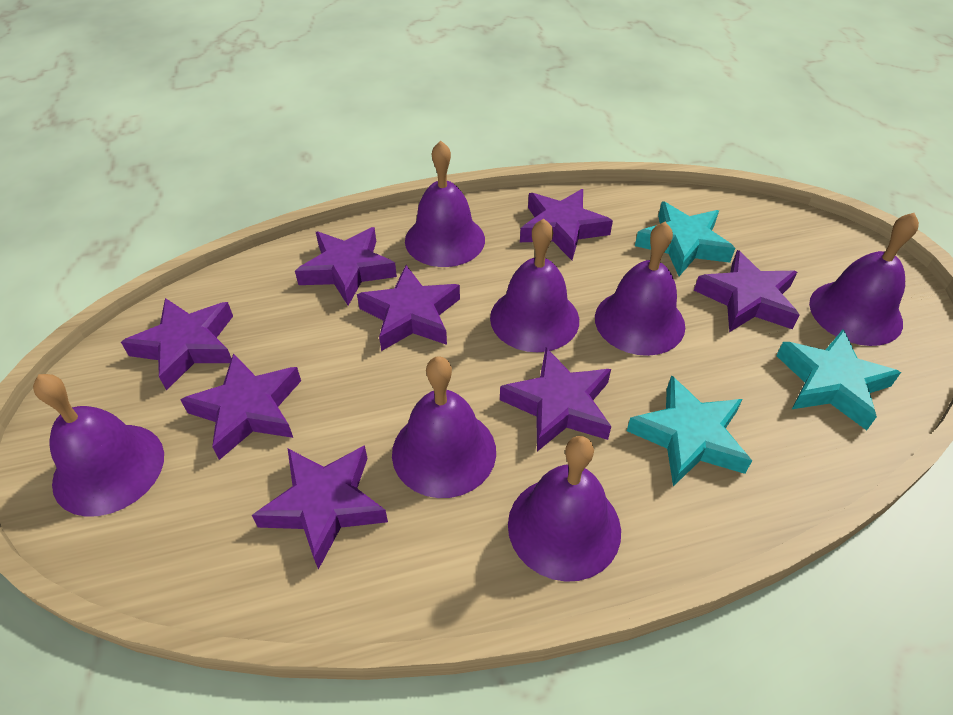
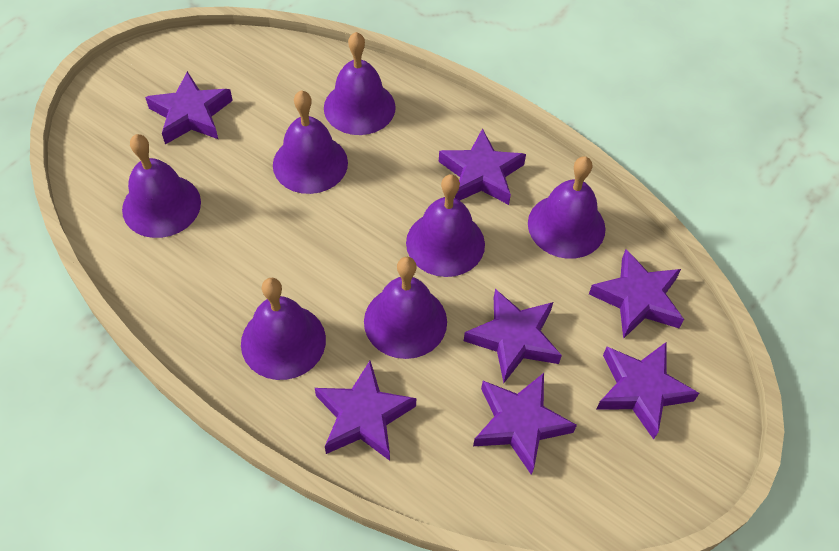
purple star: [121,298,233,391] [180,353,301,460] [252,445,388,570] [295,227,397,306] [357,265,460,351] [500,348,611,451] [520,189,613,260] [694,250,800,332] = 8 -> [145,71,233,144] [315,361,416,461] [439,128,526,205] [464,289,562,383] [473,373,577,475] [589,249,684,339] [596,342,699,440] = 7
turquoise star: [627,375,752,486] [635,201,735,276] [776,329,901,430] = 3 -> none = 0

